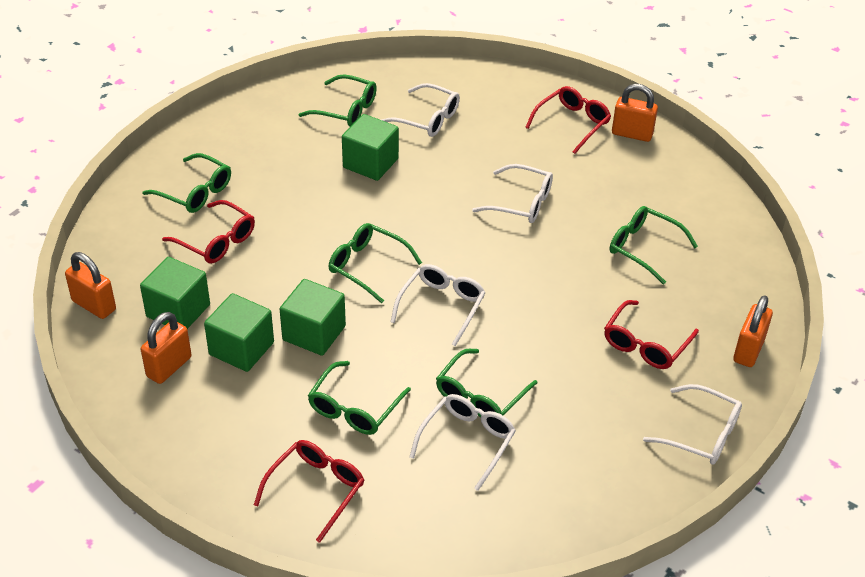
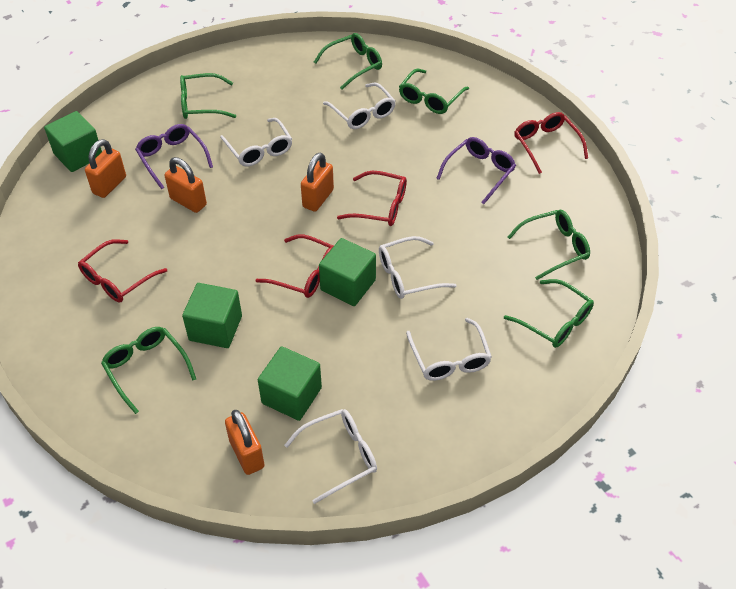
purple glasses: none = 0 -> [135,124,213,189] [436,137,516,204] = 2

